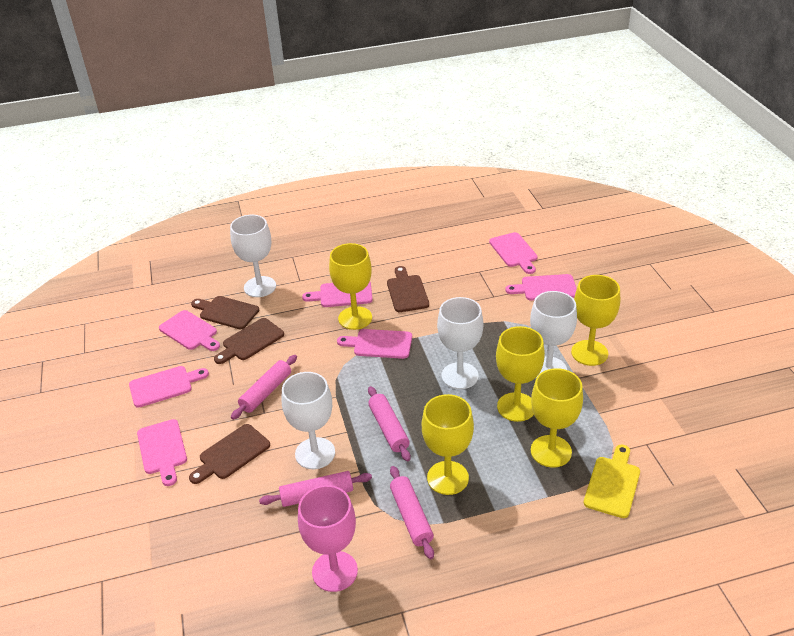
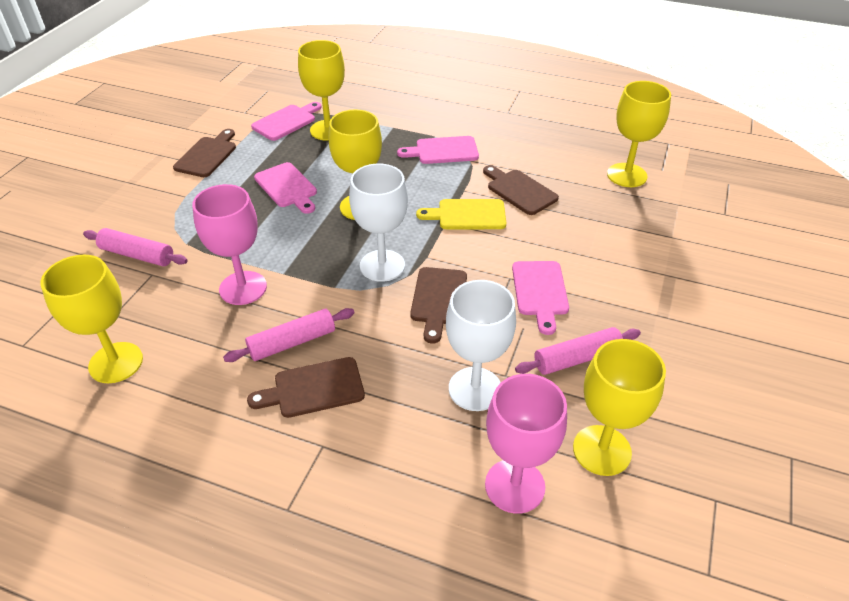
pink cutting board: [129,366,209,408] [137,419,187,486] [159,310,220,351] [302,282,373,307] [337,329,412,359] [489,232,538,274] [505,274,577,300] = 7 -> [251,102,322,141] [254,162,317,214] [397,136,479,164] [512,261,569,335] = 4
pink goblet: [298,485,358,592] = 1 -> [192,184,267,305] [485,374,567,514] = 2
pink rolling pin: [231,355,297,420] [259,471,372,507] [368,386,411,462] [390,466,434,559] = 4 -> [83,228,188,266] [223,308,354,362] [515,327,641,375] = 3
white goblet: [230,215,276,297] [282,372,335,469] [437,297,483,389] [530,291,577,379] = 4 -> [349,164,408,282] [446,280,516,411] = 2

